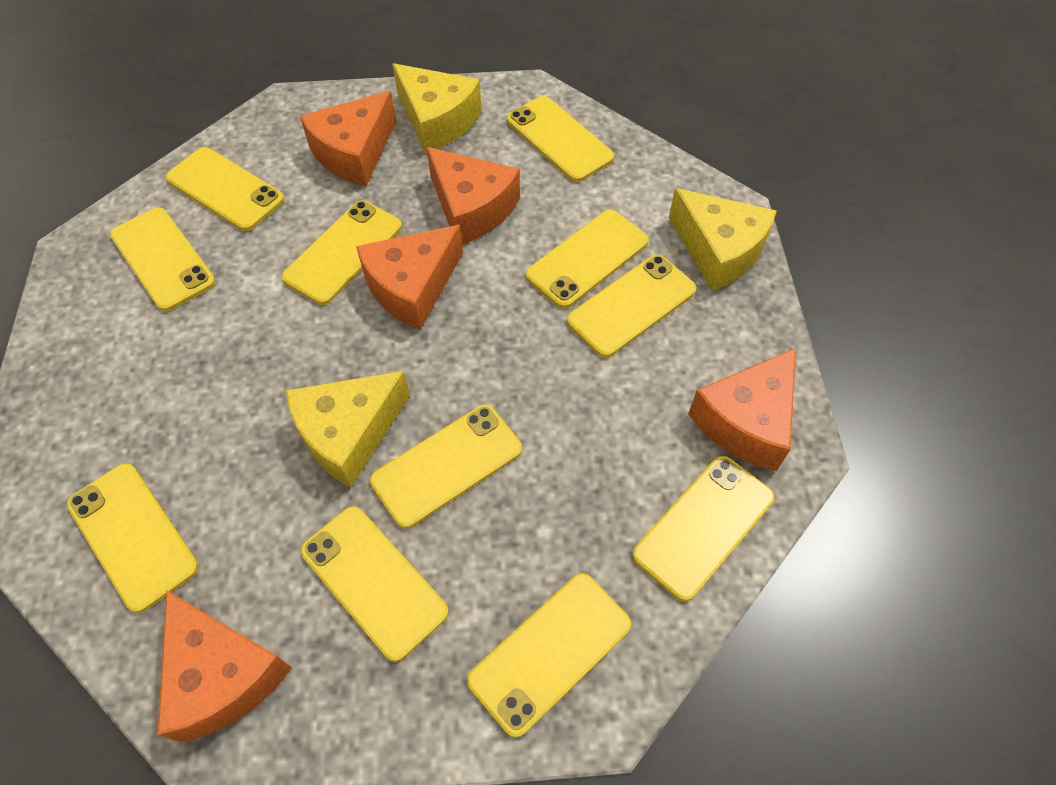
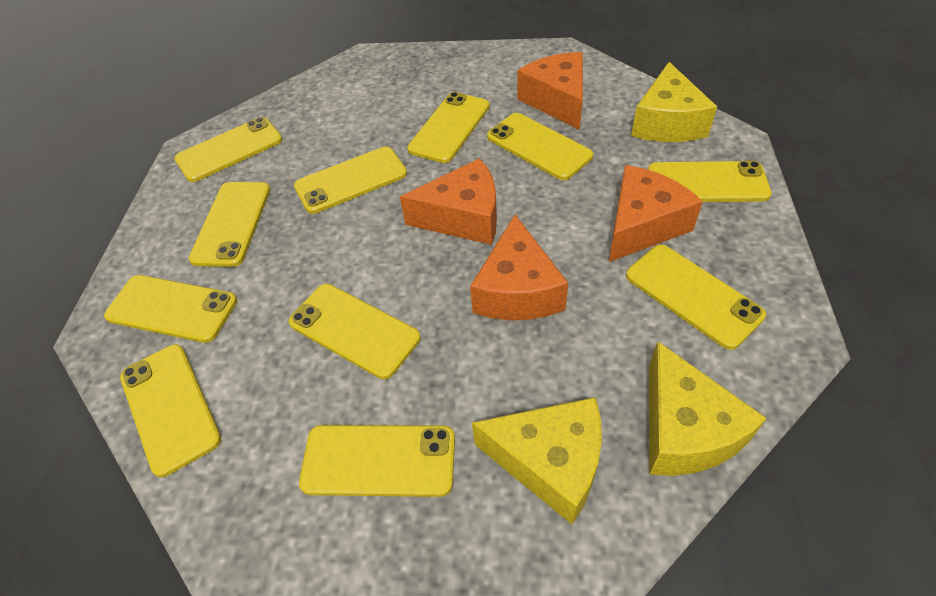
orange cheese: [157,591,292,742] [300,91,396,186] [356,225,463,330] [426,147,520,244] [688,348,796,471] = 5 -> [400,158,497,245] [470,215,568,320] [517,52,583,130] [609,165,703,262] = 4

